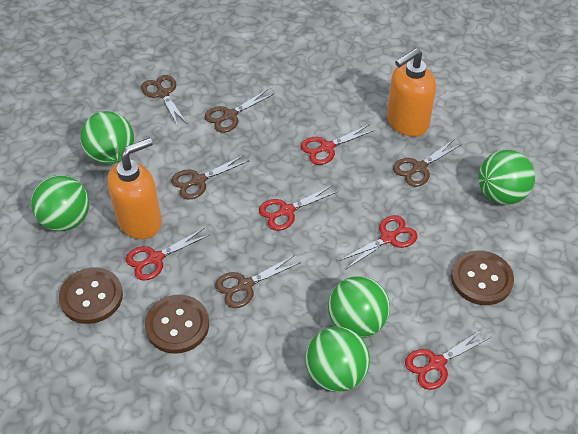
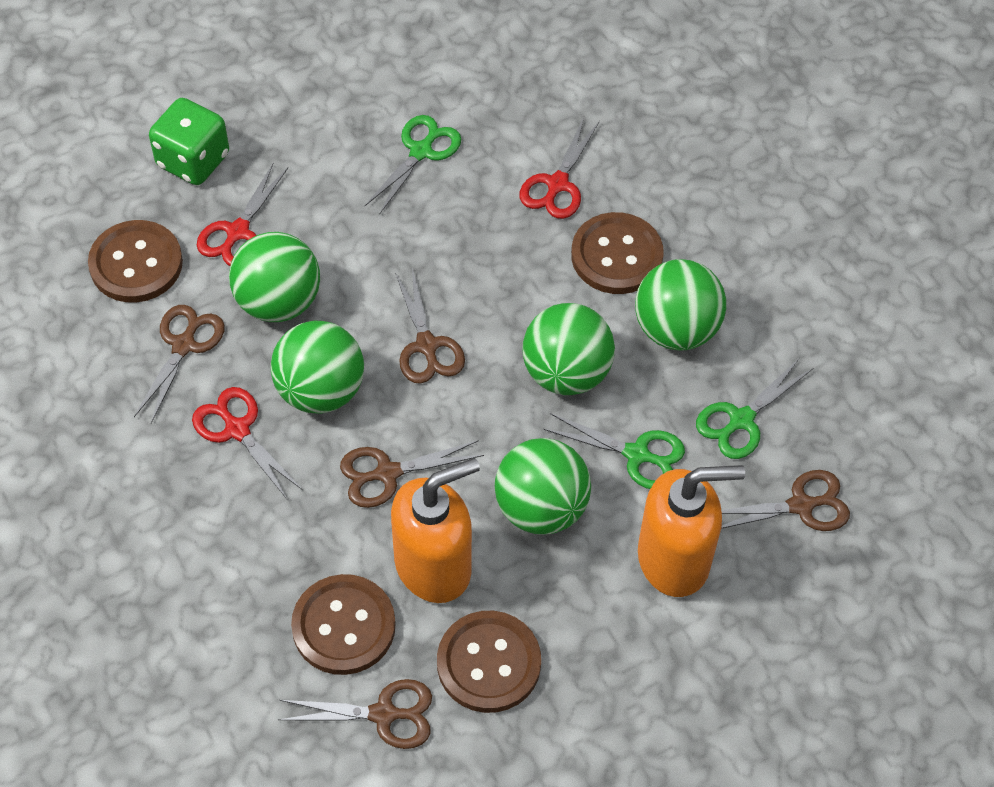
brown button: [59,267,123,324] [145,295,209,354] [451,250,514,305] = 3 -> [88,220,183,303] [291,574,396,675] [437,611,541,713] [571,212,664,294] = 4
green dice: none = 0 -> [149,98,229,185] = 1
green scissors: none = 0 -> [365,115,461,215] [543,413,685,489] [696,358,812,459] = 3
red scissors: [126,228,209,281] [259,185,339,231] [301,124,375,165] [339,215,418,269] [405,328,491,390] = 5 -> [192,387,303,499] [197,164,288,266] [520,118,600,219] = 3

